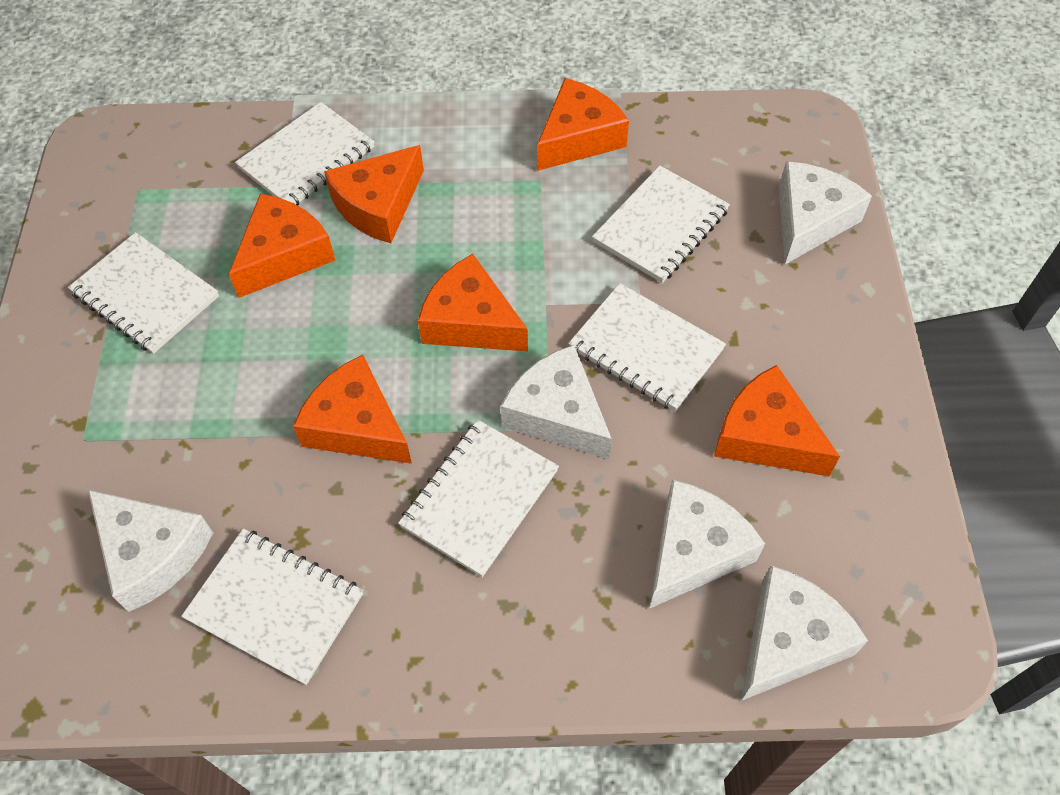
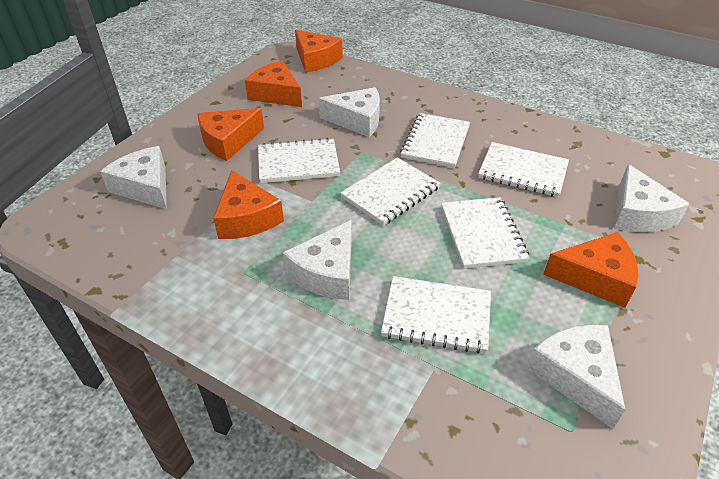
orange cheese: [229,194,335,298] [293,355,412,464] [324,145,424,243] [418,254,528,351] [537,78,629,171] [714,365,840,476] = 6 -> [198,108,264,161] [213,170,284,239] [245,61,302,107] [295,30,343,73] [543,232,638,308] = 5

